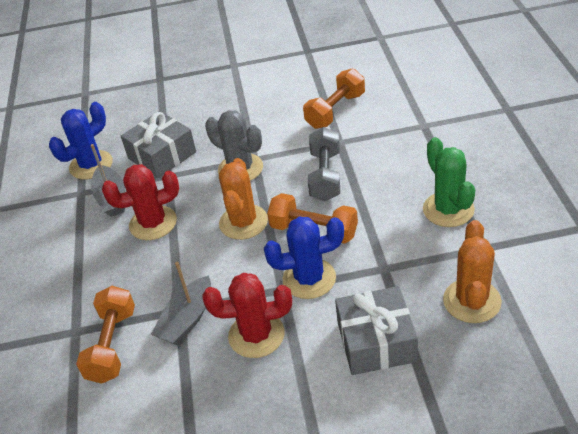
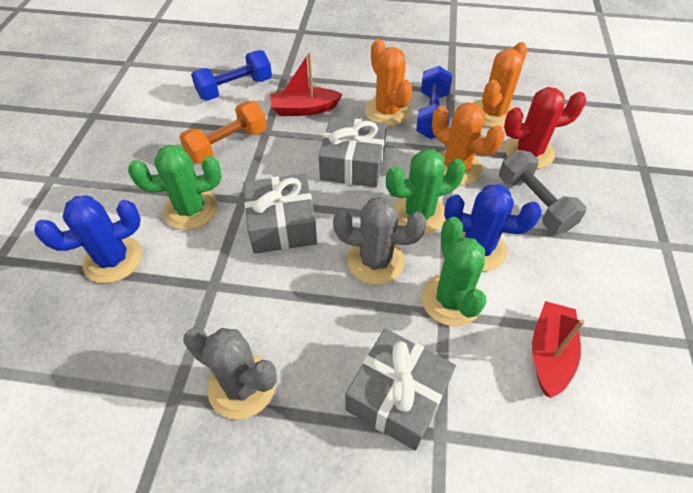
blue dumbbell: none = 0 -> [191,50,272,101] [416,66,452,139] = 2
green cactus: [423,137,475,227] = 1 -> [128,145,222,230] [386,149,466,234] [421,217,486,326] = 3
grey boat: [90,144,125,217] [151,262,211,345] = 2 -> none = 0
grey cactus: [205,110,263,181] = 1 -> [183,327,277,419] [333,197,427,285] = 2
grey gift: [121,111,196,178] [335,286,418,375] = 2 -> [243,174,317,254] [319,117,387,188] [345,329,456,451] = 3
orange cactus: [219,158,268,240] [443,220,502,323] = 2 -> [365,39,412,126] [432,102,505,186] [473,42,527,128] = 3
orange dumbbell: [76,286,135,384] [267,193,358,244] [303,68,365,129] = 3 -> [180,101,267,164] = 1
red boat: none = 0 -> [270,53,343,116] [532,301,585,398] = 2
red cactus: [102,164,179,240] [203,273,292,358] = 2 -> [504,87,586,169] = 1

